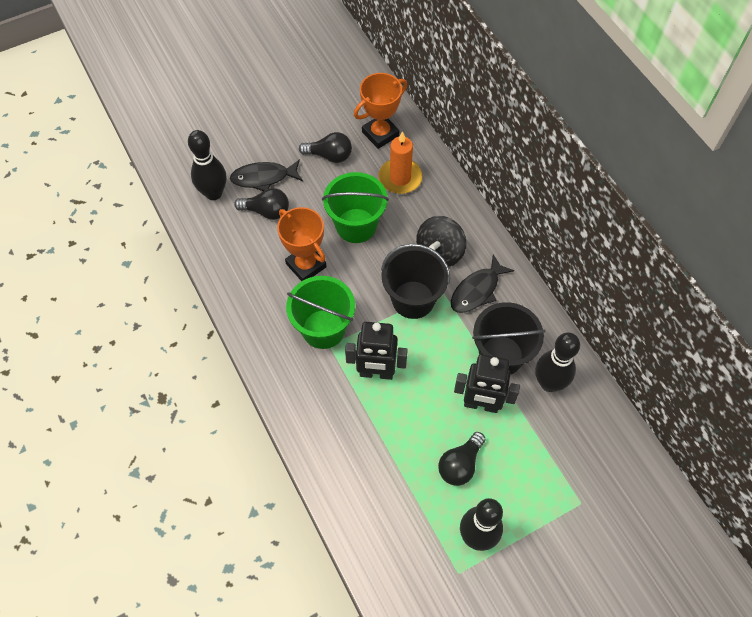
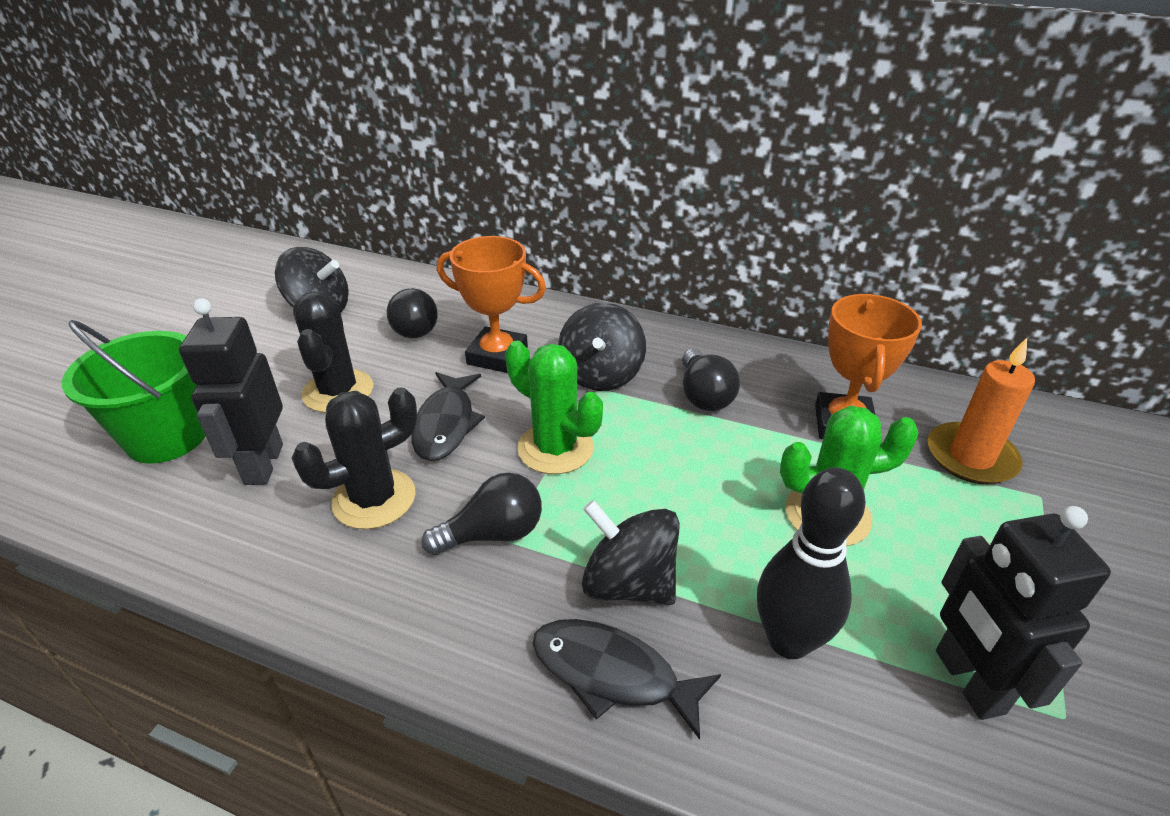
black bowling pin: [188,130,226,200] [460,498,503,551] [535,332,580,392] = 3 -> [757,468,866,659] = 1
black bucket: [381,244,450,319] [472,302,546,375] = 2 -> none = 0
black cactus: none = 0 -> [292,387,417,529] [293,291,373,413] = 2
black spinning top: [416,216,466,267] = 1 -> [275,247,349,313] [558,303,646,391] [582,500,680,605] = 3
green bucket: [286,276,355,349] [322,172,389,243] = 2 -> [62,320,206,464] = 1
green cactus: none = 0 -> [505,341,603,474] [780,406,919,546] = 2

